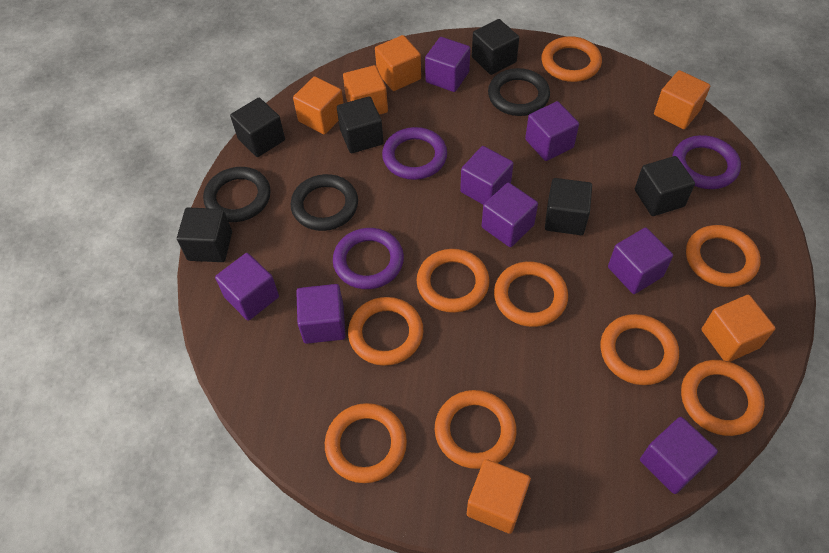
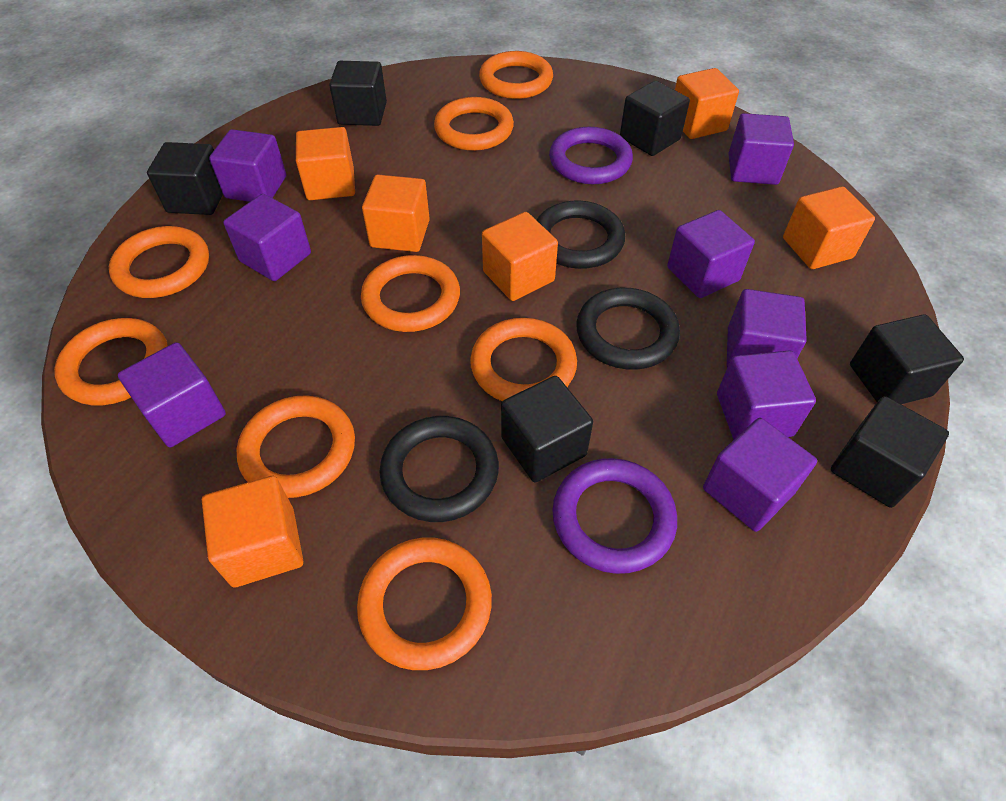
orange ring: [325,403,407,483] [348,297,424,366] [417,249,489,313] [435,390,516,469] [494,261,568,327] [542,36,602,82] [600,314,679,385] [681,360,765,436] [686,225,761,287] = 9 -> [54,318,168,405] [109,226,209,298] [237,395,355,498] [357,538,492,670] [361,255,460,332] [434,97,514,151] [470,318,577,401] [479,51,553,99] = 8
purple ring: [333,228,404,289] [382,127,447,180] [672,135,741,189] = 3 -> [549,127,633,184] [552,458,677,574] = 2

